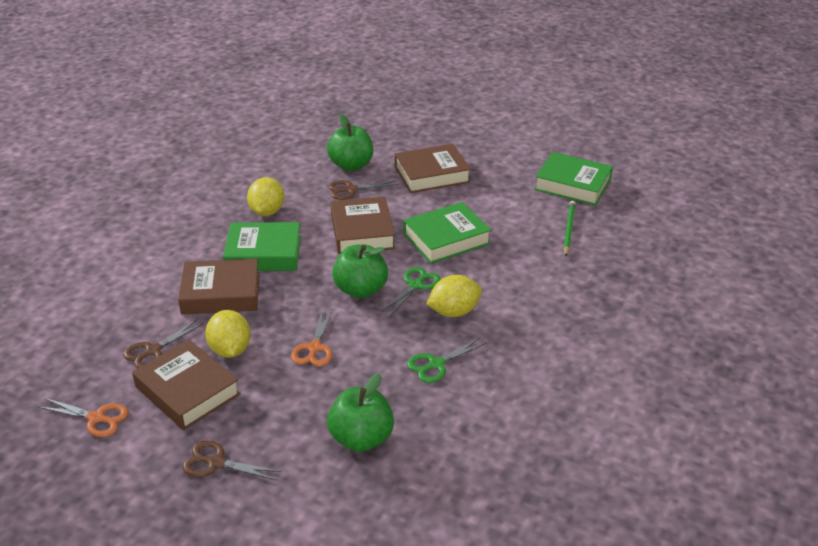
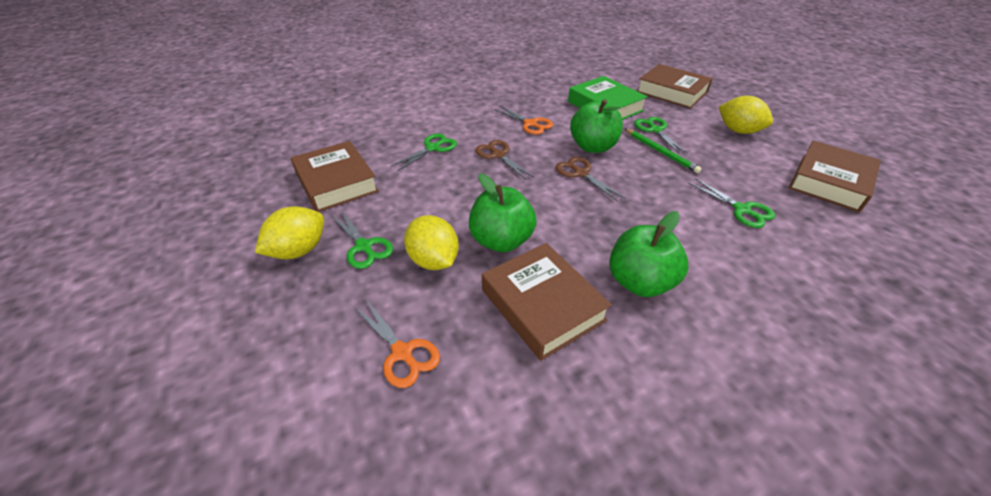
brown scissors: [123,319,204,369] [183,440,281,480] [328,180,399,200] = 3 -> [475,140,534,180] [556,157,625,201] = 2
green book: [223,222,301,271] [403,202,491,264] [534,152,613,206] = 3 -> [568,76,648,120] = 1
green scissors: [381,267,440,316] [407,338,487,383] = 2 -> [331,210,393,269] [391,133,457,171] [634,117,687,154] [688,178,775,228] = 4

